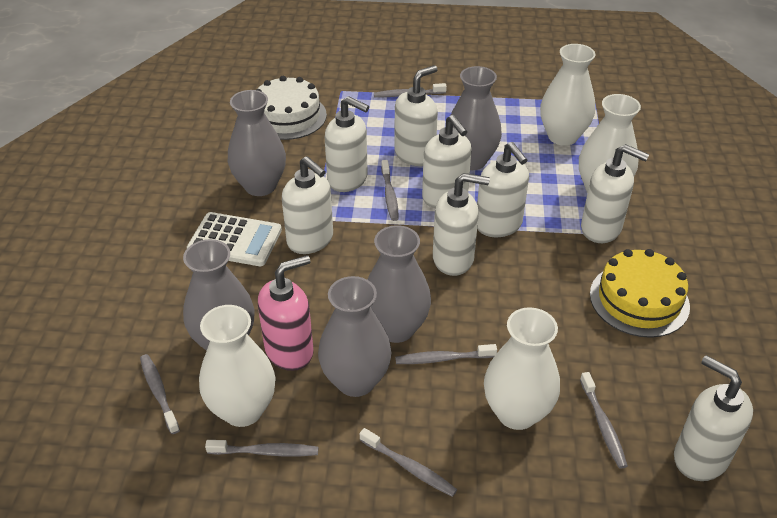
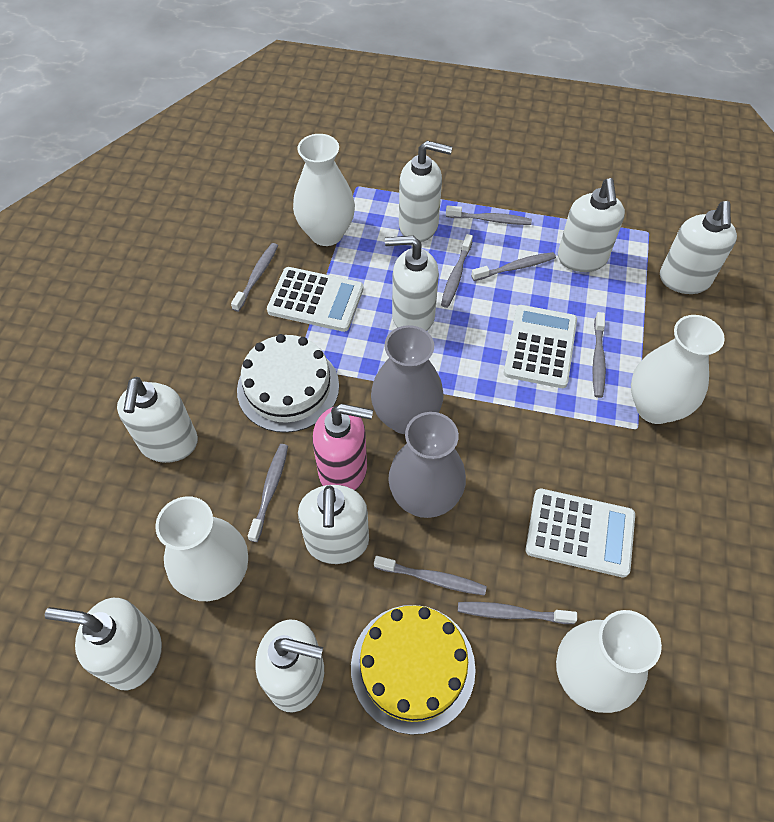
grey toothbrush: [140,354,180,434] [205,440,318,456] [360,428,457,497] [374,83,447,97] [381,160,398,221] [395,344,497,364] [580,372,628,469] = 7 -> [231,243,278,312] [248,444,288,542] [374,556,487,596] [441,234,473,308] [446,205,532,225] [458,602,577,624] [471,252,556,281] [592,312,606,398] = 8
grey vase: [183,239,254,350] [228,90,286,196] [318,276,392,397] [367,225,431,343] [450,66,502,170] = 5 -> [371,325,444,434] [388,412,466,518] = 2
white calculator: [187,212,282,266] = 1 -> [267,267,363,332] [504,305,577,388] [525,489,635,577] = 3

